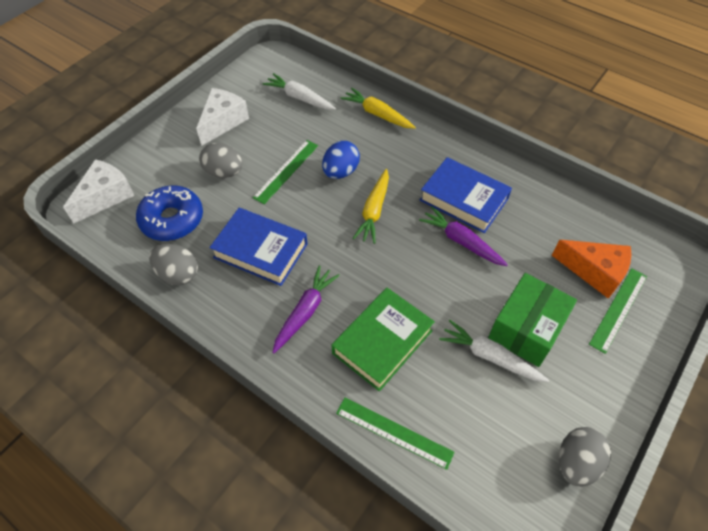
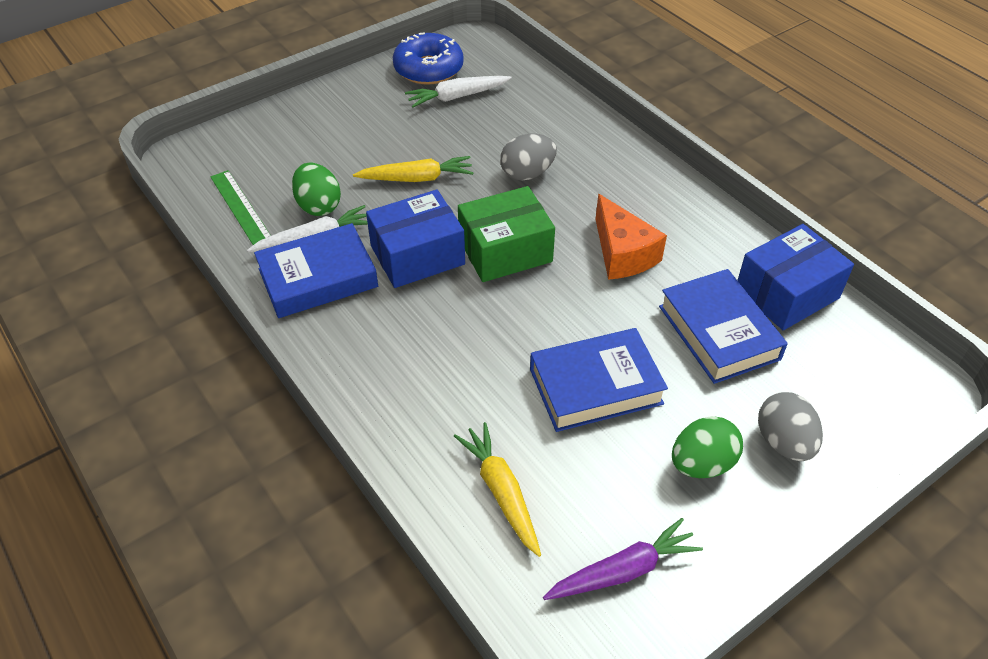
blue book: [210,208,308,286] [420,157,512,233] = 2 -> [254,223,378,318] [530,328,668,432] [659,269,788,384] = 3
blue box: none = 0 -> [366,190,465,288] [737,224,854,330] = 2
blue egg: [322,141,360,179] = 1 -> none = 0
green book: [331,288,435,391] = 1 -> none = 0
green egg: none = 0 -> [292,163,341,216] [672,416,743,478] = 2
green ruler: [252,140,318,204] [336,398,455,470] [589,268,647,354] = 3 -> [210,170,271,245] = 1
grey egg: [149,244,198,285] [199,143,243,178] [559,427,611,487] = 3 -> [500,134,557,180] [758,392,823,461] = 2
purple carrot: [272,265,340,353] [419,207,508,266] = 2 -> [543,518,703,600] = 1
white cheese: [63,159,135,223] [196,88,249,146] = 2 -> none = 0

